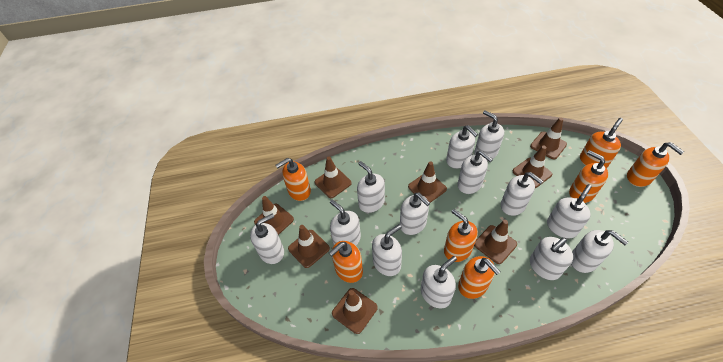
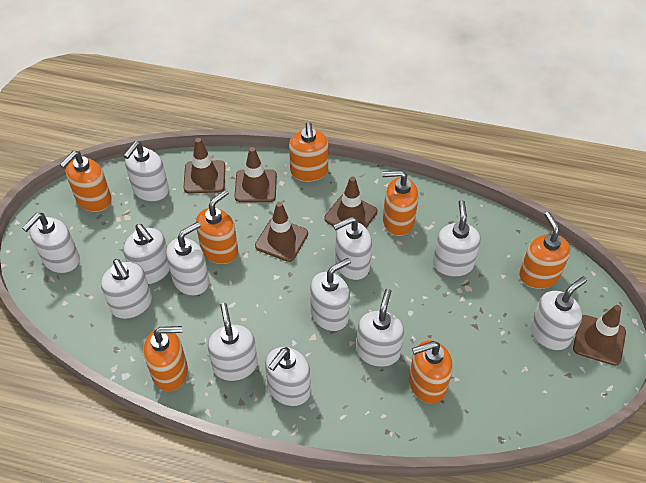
brown traffic cone: [254,196,294,235] [288,225,330,268] [314,157,352,198] [332,288,378,334] [408,161,447,203] [474,220,517,264] [513,146,552,188] [530,117,567,159] = 8 -> [183,138,225,194] [234,147,277,202] [255,202,308,262] [324,177,377,228] [573,305,626,366] = 5
white soap dispenser: [250,214,284,264] [330,200,361,246] [357,161,385,213] [372,224,402,276] [400,193,430,235] [421,256,457,308] [446,125,478,169] [457,150,493,194] [474,110,504,161] [501,172,543,216] [530,237,573,280] [547,184,592,239] [571,230,628,273] = 13 -> [22,213,80,273] [101,259,152,319] [123,141,169,202] [123,224,169,285] [166,222,209,296] [208,303,258,381] [265,347,311,406] [310,258,351,331] [333,216,372,280] [356,289,404,367] [433,200,481,277] [530,276,587,350] = 12

